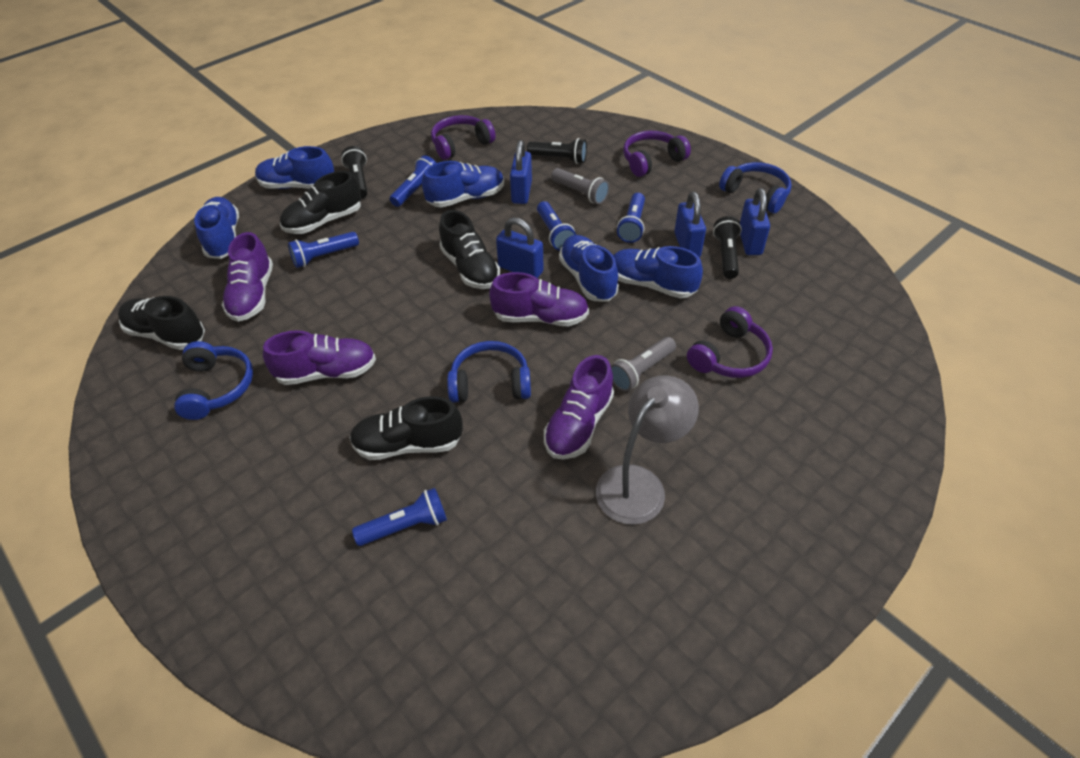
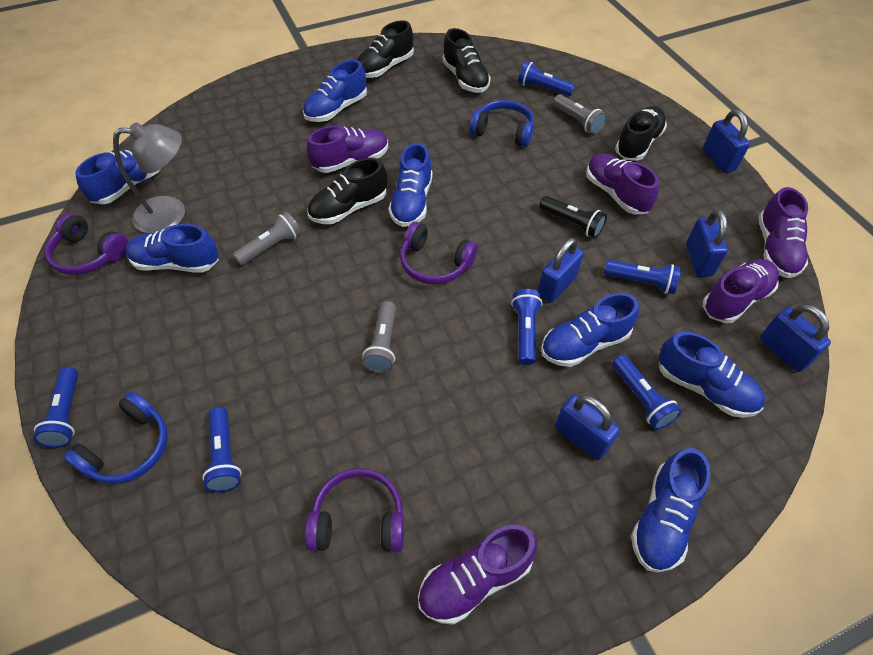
black flashlight: [341,146,368,199] [527,138,587,164] [713,216,742,279] = 3 -> [539,196,607,238] = 1
blue flashlight: [288,232,359,268] [352,488,447,546] [390,155,436,207] [537,201,576,251] [617,193,645,243] = 5 -> [33,367,78,448] [202,407,242,493] [511,289,543,365] [518,61,575,96] [604,260,681,294] [612,355,682,430] = 6
blue headphones: [174,341,253,420] [447,341,531,403] [719,162,792,213] = 3 -> [63,391,168,484] [470,100,534,147] = 2
blue padlock: [496,217,543,278] [510,140,532,204] [674,192,706,257] [740,188,770,255] = 4 -> [538,238,584,303] [555,395,620,460] [686,210,728,277] [703,110,750,173] [760,304,831,372] = 5
blue shoe: [194,197,239,259] [255,146,334,189] [422,161,504,208] [559,235,619,301] [613,246,703,298] = 5 -> [75,150,160,204] [125,224,219,273] [303,60,367,122] [389,143,432,227] [541,293,639,367] [631,448,711,573] [659,332,765,418] = 7
grey flashlight: [551,168,610,204] [611,337,676,391] = 2 -> [233,212,301,265] [362,301,396,373] [553,94,607,135] = 3
purple shoe: [222,232,273,322] [263,330,376,385] [489,272,589,326] [544,355,614,459] = 4 -> [307,126,388,173] [418,525,537,625] [586,153,659,215] [703,259,779,323] [758,187,808,278] = 5

